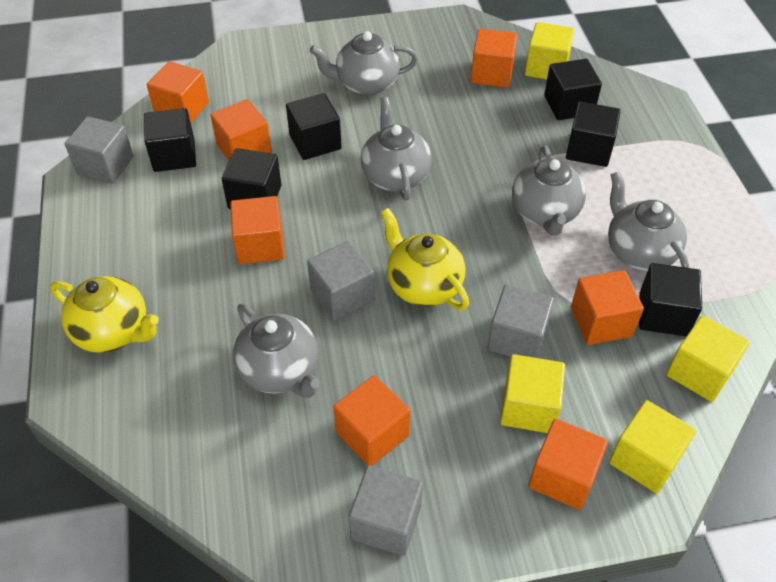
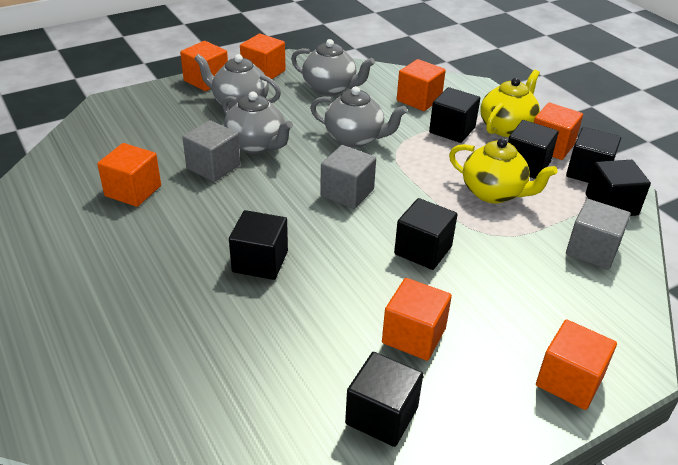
black cube: [144,108,196,172] [222,148,281,209] [286,93,342,160] [544,59,602,120] [566,102,621,167] [639,263,702,336] = 6 -> [229,210,288,280] [345,352,423,447] [394,198,458,270] [429,87,480,143] [508,120,559,179] [566,127,621,183] [586,160,651,216] = 7
grey cube: [65,116,134,184] [307,241,374,321] [349,466,423,556] [488,284,554,358] = 4 -> [182,120,240,182] [320,145,376,209] [566,199,631,269] = 3
grey teapot: [233,304,320,398] [310,31,418,96] [361,97,432,200] [512,146,586,236] [608,171,689,271] = 5 -> [194,54,281,110] [222,92,293,154] [291,39,375,96] [310,86,407,148] = 4
yellow cube: [500,354,565,433] [525,22,575,79] [609,400,696,493] [666,315,750,402] = 4 -> none = 0

